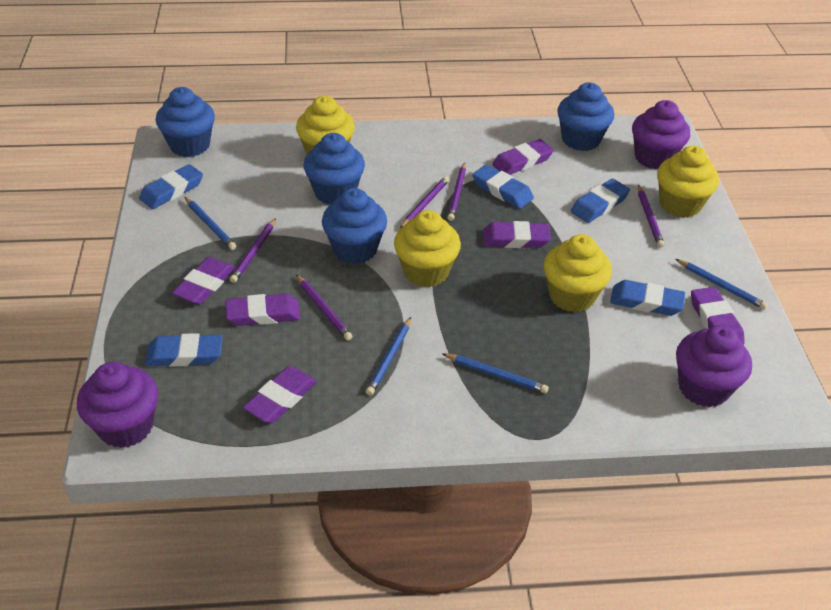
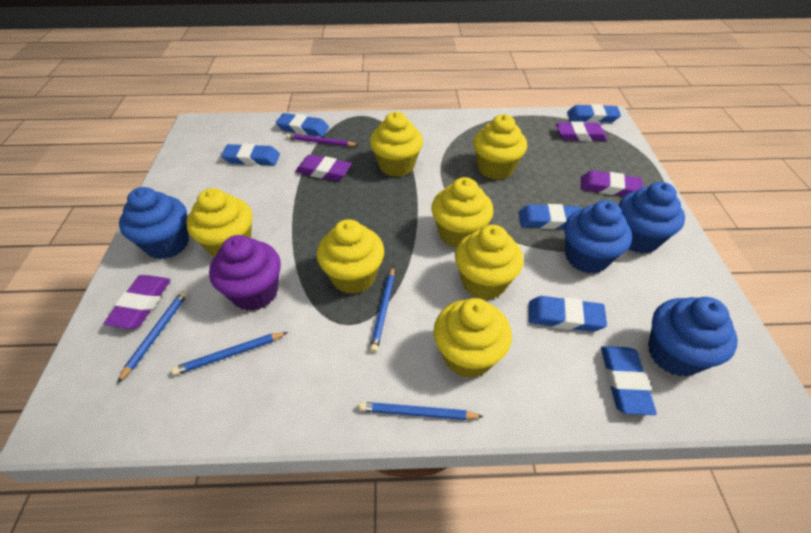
blue eraser: [139,164,203,209] [145,333,223,367] [472,164,534,209] [571,179,630,223] [610,280,685,316] = 5 -> [221,144,280,166] [276,113,329,137] [519,204,581,229] [529,296,607,332] [567,104,621,123] [601,346,657,415] = 6
purple cupcake: [77,362,158,448] [632,100,690,169] [676,325,752,407] = 3 -> [209,235,281,311] = 1
purple eraser: [172,257,235,305] [225,294,300,326] [243,366,317,423] [483,221,551,248] [492,139,554,175] [691,287,745,344] = 6 -> [104,275,171,329] [295,155,352,181] [556,121,607,141] [581,170,643,196] = 4
purple pencil: [230,218,276,283] [296,275,353,341] [400,176,449,228] [447,162,466,221] [638,185,664,248] = 5 -> [286,133,358,147] = 1
yellow cupcake: [296,96,355,154] [394,210,461,287] [544,234,612,312] [657,146,719,218] = 4 -> [187,188,252,258] [317,219,384,294] [370,112,423,177] [431,177,494,248] [433,298,512,378] [455,225,524,300] [473,114,527,180] = 7

